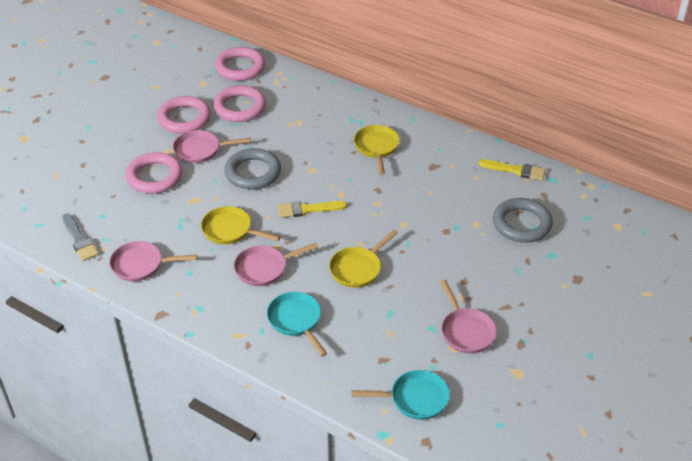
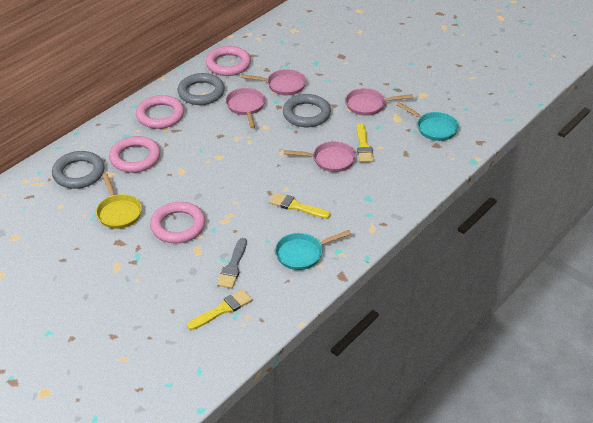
grey ring: [225,148,281,190] [493,198,553,243] = 2 -> [52,151,105,189] [178,73,225,105] [283,94,331,127] = 3
yellow brush: [278,201,347,218] [479,159,546,181] = 2 -> [187,289,252,330] [269,192,330,219] [357,123,374,162] = 3
yellow pan: [201,206,280,244] [329,230,398,288] [354,125,400,175] = 3 -> [96,173,142,229] = 1

